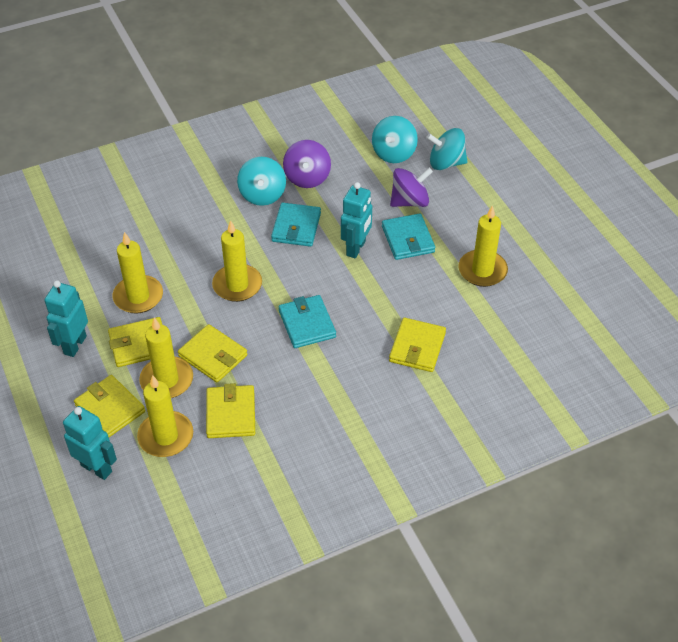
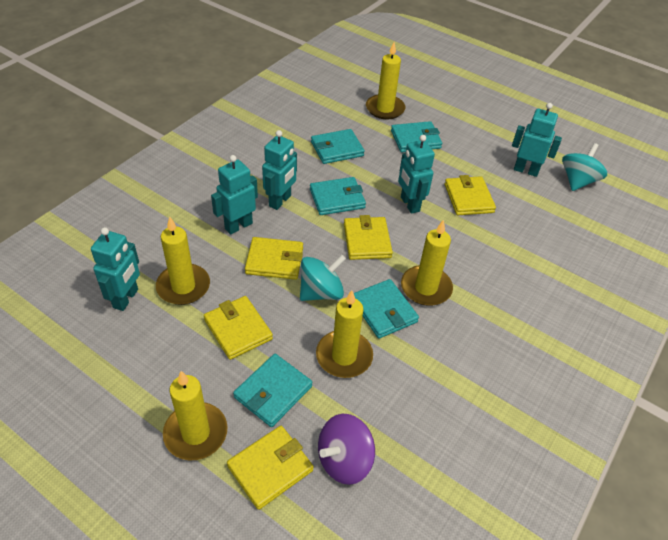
purple spinning top: [283,140,331,188] [390,168,433,207] = 2 -> [318,414,375,485] = 1
turquoise robot: [44,280,88,357] [63,406,117,480] [341,182,372,259] = 3 -> [91,227,140,311] [211,155,258,235] [262,130,297,210] [398,135,435,214] [512,103,562,177] = 5
turquoise spinning top: [237,157,286,206] [372,116,418,163] [426,128,468,170] = 3 -> [300,254,346,301] [562,143,607,191] = 2
turquoise wallet: [271,203,321,247] [278,295,336,348] [382,213,435,260] = 3 -> [233,354,313,427] [310,177,366,215] [311,129,365,164] [354,279,419,338] [391,121,442,152] = 5

